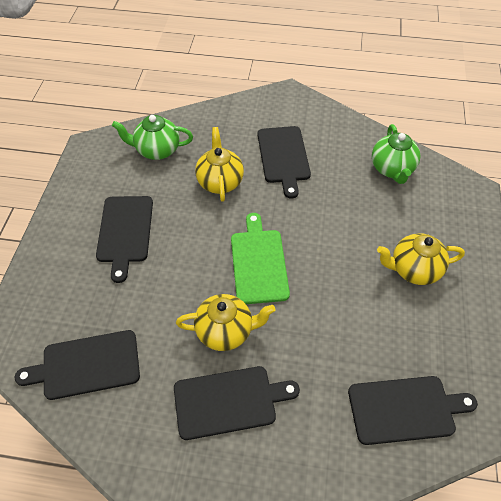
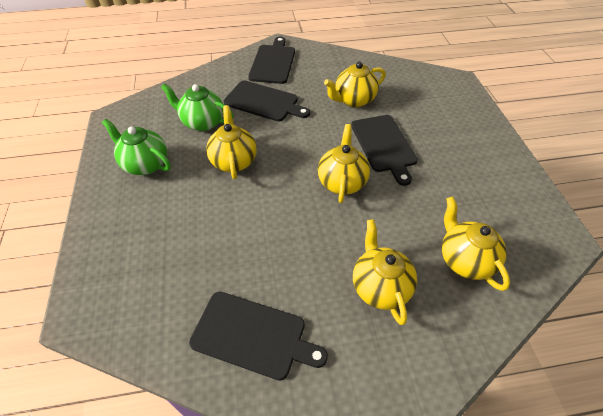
black cutting board: [15,330,140,400] [96,196,153,283] [174,366,300,440] [258,126,311,199] [348,376,478,445] = 5 -> [189,292,328,381] [224,80,310,122] [248,37,295,84] [351,115,418,186] = 4
green cutting board: [231,213,290,304] = 1 -> none = 0
yellow teapot: [176,294,276,351] [195,127,244,202] [377,233,465,285] = 3 -> [206,105,257,179] [318,124,370,203] [324,62,386,107] [353,219,417,325] [442,197,510,291] = 5

